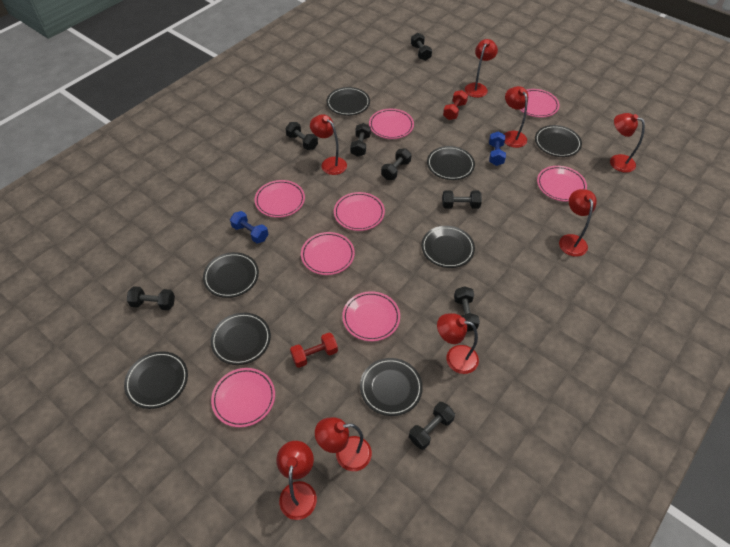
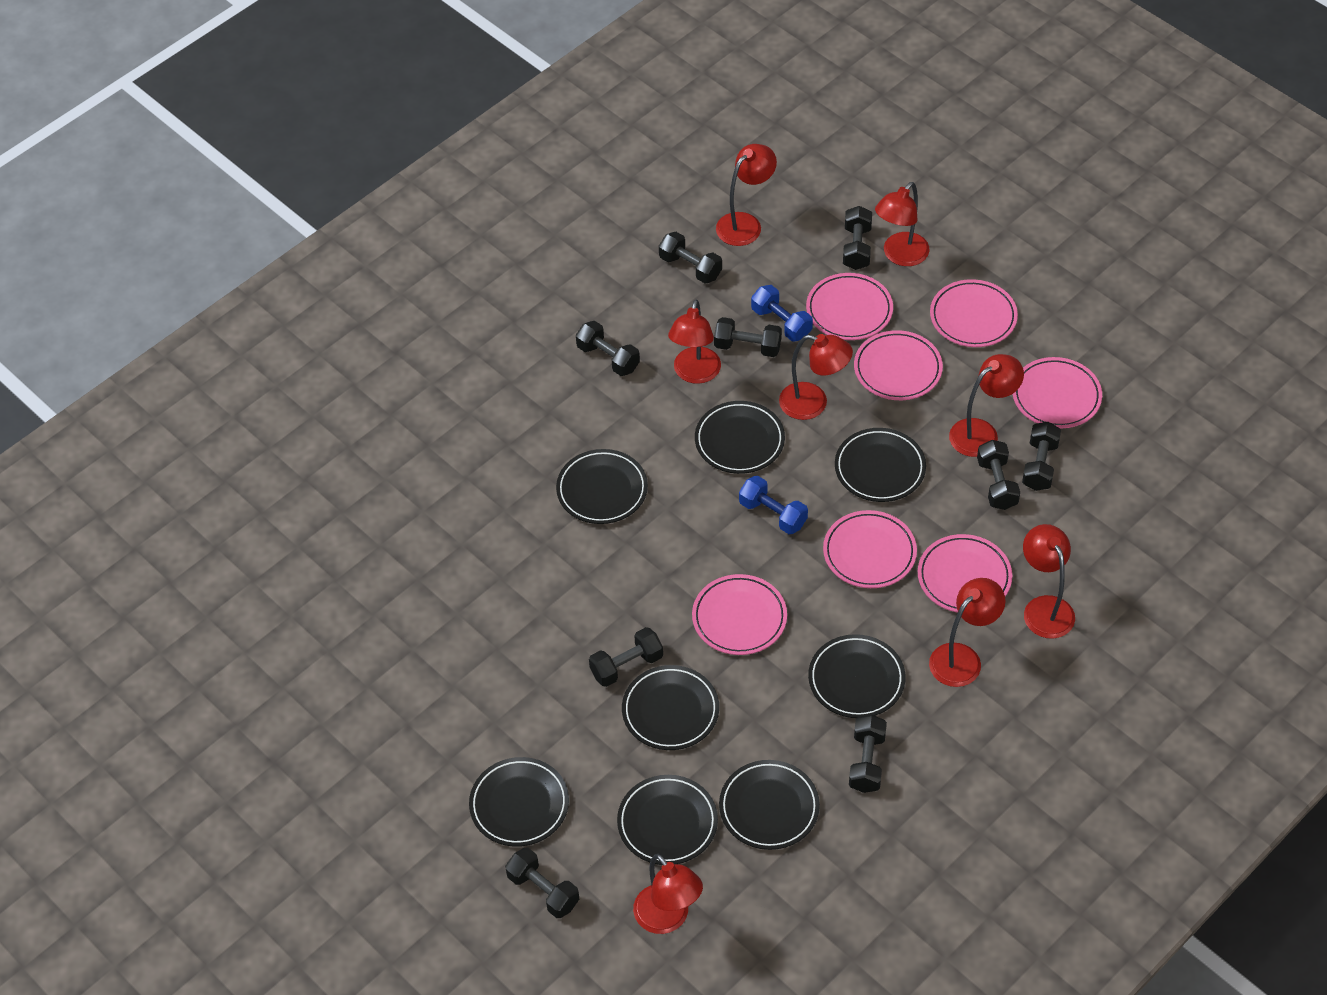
black dumbbell: [127,286,175,310] [286,122,318,150] [350,123,371,157] [381,148,412,180] [409,402,455,450] [411,33,432,61] [442,190,482,209] [454,286,480,332] = 8 -> [505,848,579,918] [576,321,640,376] [589,627,663,687] [659,232,722,283] [714,317,782,357] [843,206,872,270] [849,715,887,793] [977,440,1020,510] [1022,422,1061,491] = 9
pink plate: [211,368,275,427] [255,180,305,218] [301,232,355,275] [334,192,385,231] [342,291,400,341] [369,109,414,139] [519,89,560,118] [537,166,587,202] = 8 -> [692,574,787,655] [806,273,893,340] [823,510,917,588] [854,330,943,400] [918,534,1012,613] [930,279,1018,347] [1012,357,1102,428] = 7
red dumbbell: [290,333,338,368] [443,90,468,120] = 2 -> none = 0

